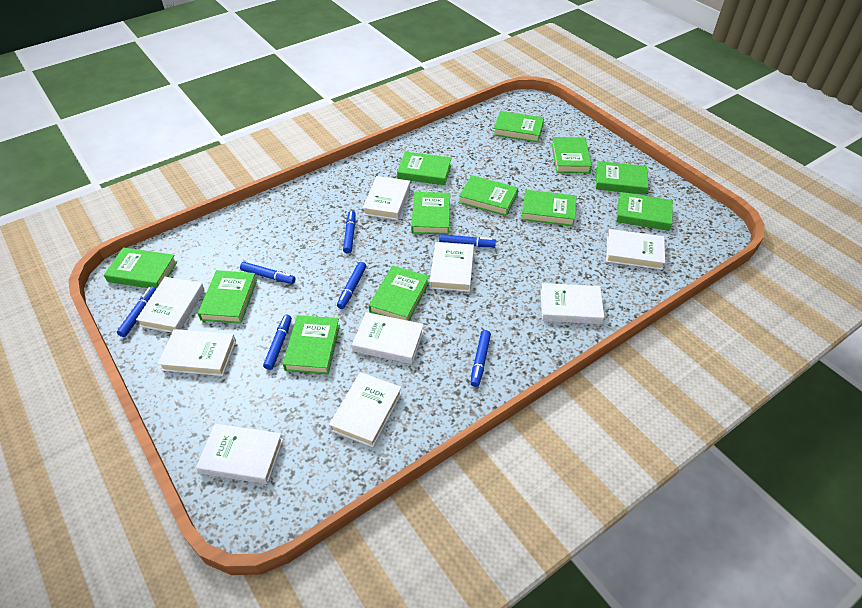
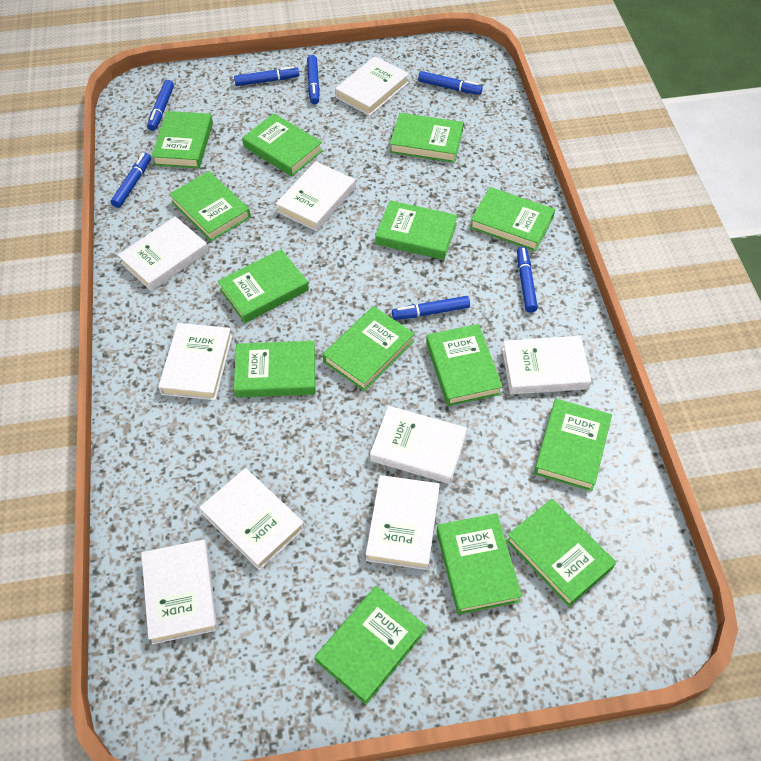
green book: [104,247,177,289] [198,270,257,324] [283,315,340,374] [369,266,429,321] [397,152,451,185] [411,192,450,234] [459,175,518,216] [493,111,544,142] [521,190,576,226] [552,137,592,173] [596,161,648,195] [616,192,673,231] = 12 -> [151,111,213,168] [169,171,251,241] [218,249,309,323] [234,341,315,398] [242,113,323,176] [315,586,426,705] [323,306,415,391] [375,200,458,260] [390,113,464,163] [426,324,503,406] [437,513,522,615] [470,187,555,251] [506,499,616,607] [534,399,612,491] = 14

